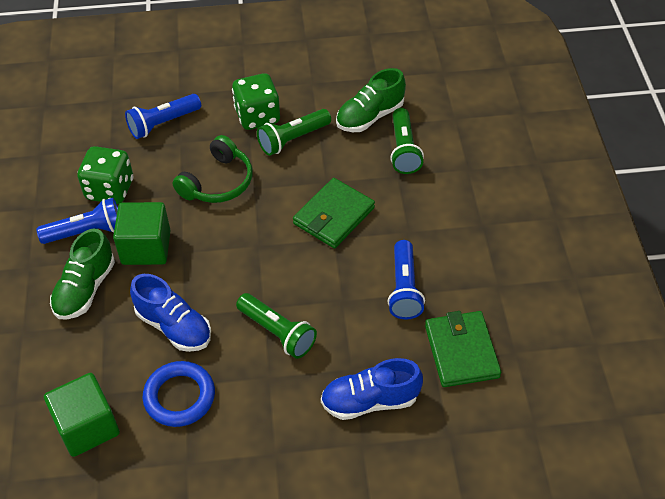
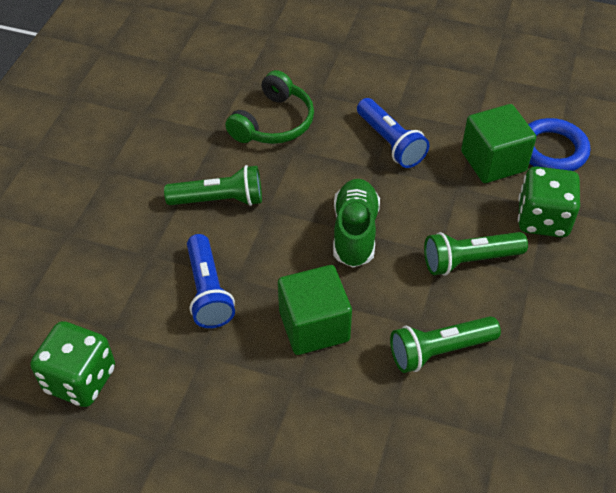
blue flashlight: [36,198,118,244] [125,94,201,139] [388,240,425,319] = 3 -> [187,234,235,328] [357,98,429,168] = 2
blue shoe: [130,274,211,352] [321,358,423,420] = 2 -> none = 0
green shoe: [50,228,115,320] [336,68,406,132] = 2 -> [333,179,380,267] = 1
green wallet: [293,178,375,248] [425,311,501,387] = 2 -> none = 0

